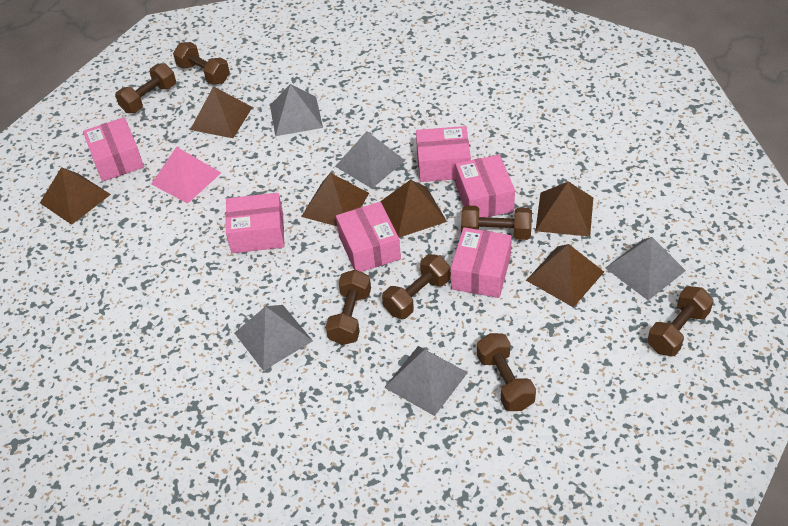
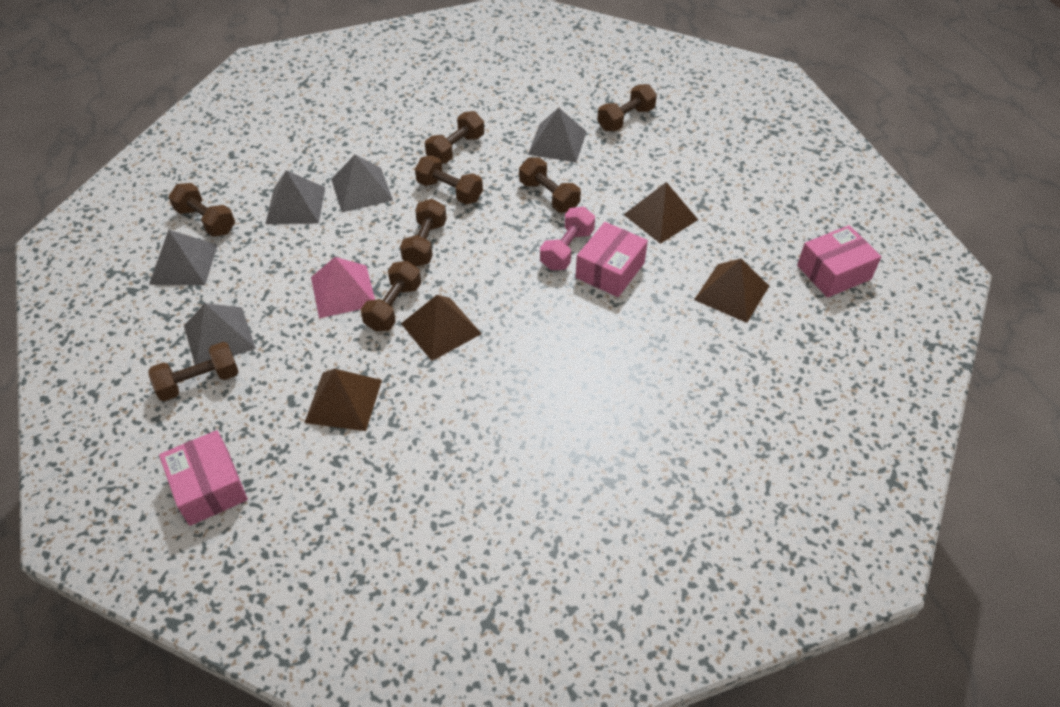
brown dumbbell: [115,63,176,113] [173,42,230,85] [326,270,371,345] [382,254,451,319] [461,205,532,240] [477,333,536,411] [647,286,714,356] = 7 -> [148,342,238,401] [168,183,235,237] [361,261,421,332] [400,199,447,267] [415,155,483,205] [425,111,484,164] [519,157,581,213] [597,84,657,131] = 8
brown pyramid: [40,167,111,225] [190,86,253,138] [301,173,369,226] [380,180,447,238] [526,244,604,307] [536,182,593,237] = 6 -> [304,369,382,431] [401,295,482,361] [623,182,698,244] [694,259,769,323] = 4
pink box: [83,117,144,182] [225,193,284,253] [336,202,401,272] [416,126,471,182] [451,227,512,298] [456,155,515,217] = 6 -> [159,430,248,526] [576,222,648,297] [797,225,881,298] = 3
pink dumbbell: none = 0 -> [540,207,595,270] = 1

